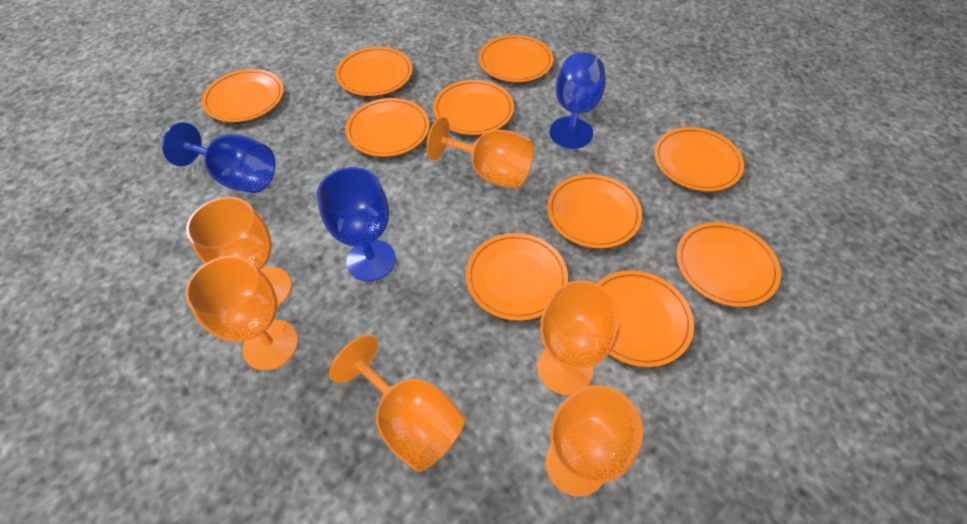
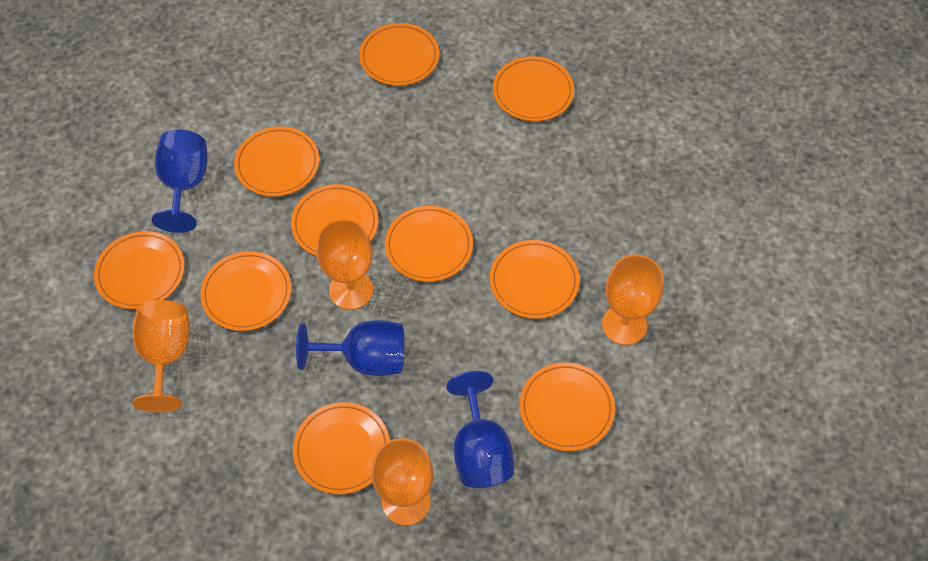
orange goblet: [185,256,298,370] [186,197,292,307] [329,335,465,472] [426,117,534,189] [537,280,621,395] [546,385,643,497] = 6 -> [133,300,190,412] [316,219,373,310] [371,438,434,526] [602,255,664,345] = 4

